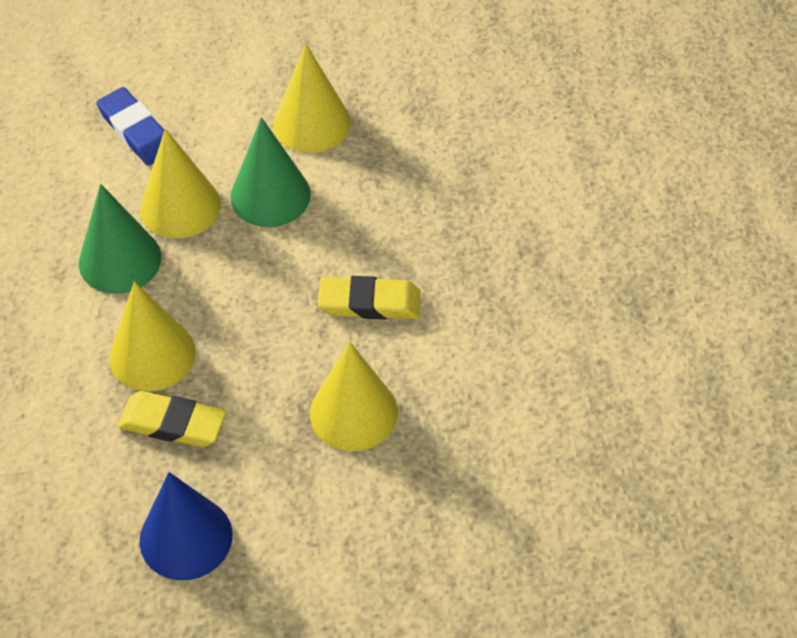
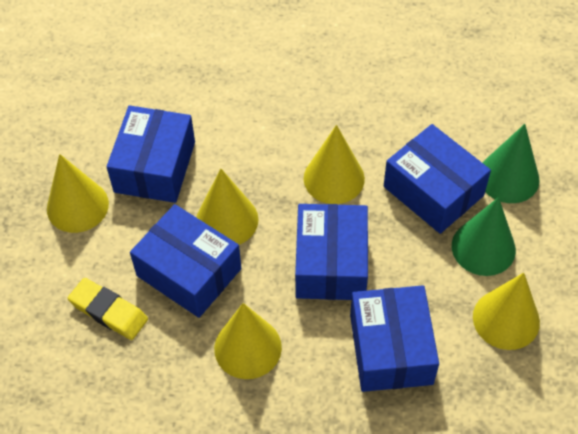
blue box: none = 0 -> [106,105,195,203] [130,204,241,318] [295,204,368,300] [350,285,439,392] [384,124,491,234] = 5
blue cone: [139,472,233,580] = 1 -> none = 0
blue eraser: [96,87,164,165] = 1 -> none = 0
yellow cone: [109,281,196,391] [140,129,221,238] [273,44,351,153] [310,342,398,451] = 4 -> [47,154,109,233] [196,169,259,245] [214,303,282,379] [304,125,365,204] [473,273,540,350] = 5
yellow eraser: [117,391,226,447] [318,276,420,320] = 2 -> [68,278,148,340] = 1

